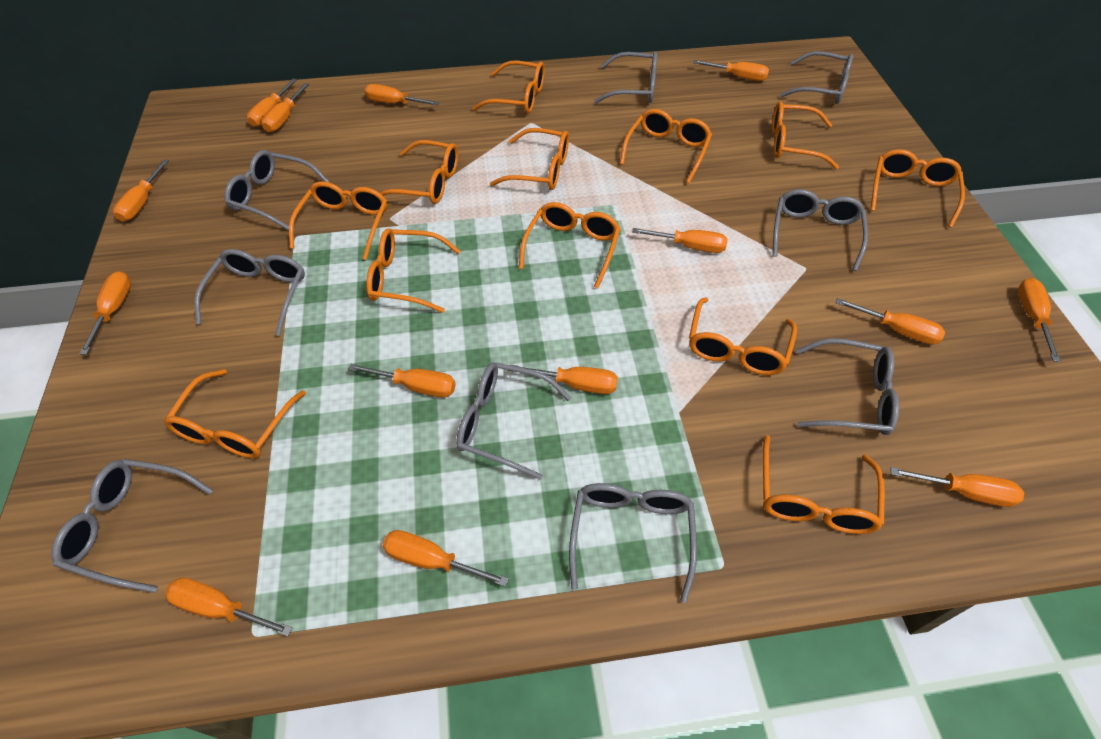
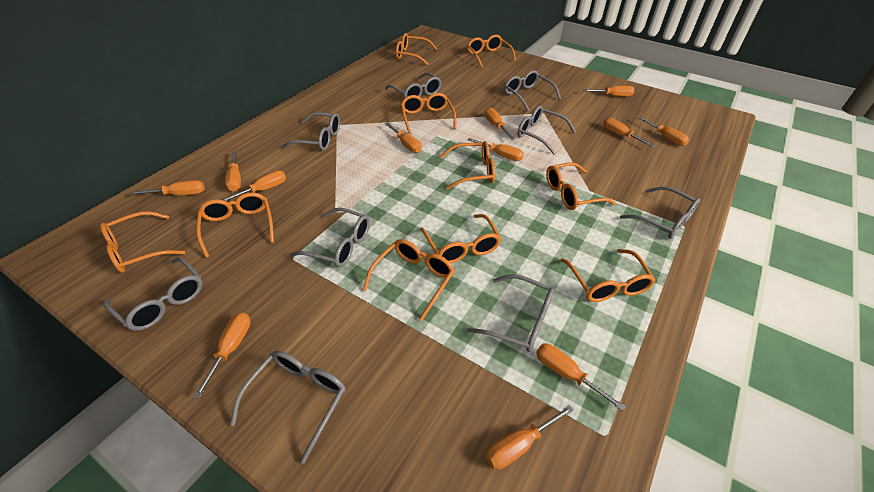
orange glasses: [164,369,306,458] [289,181,387,260] [366,228,460,313] [380,140,458,204] [472,61,545,114] [490,128,569,190] [519,202,621,288] [620,109,712,184] [689,297,797,375] [763,435,885,534] [772,101,839,169] [870,149,965,228] = 12 -> [100,211,185,273] [196,192,274,258] [363,239,455,321] [396,33,437,66] [401,93,456,134] [420,214,501,263] [440,141,495,190] [467,35,516,68] [546,162,616,210] [561,249,655,302] = 10
orange screwdriver: [80,271,131,355] [113,160,169,221] [165,577,292,637] [247,79,297,127] [261,83,309,132] [348,364,456,398] [364,84,439,106] [382,530,509,587] [508,364,618,394] [632,228,728,253] [693,60,769,81] [836,298,945,345] [890,467,1024,507] [1018,278,1061,362] = 14 -> [130,180,204,195] [194,312,251,398] [222,171,286,201] [225,150,241,191] [385,122,422,153] [467,138,524,161] [485,108,515,140] [486,405,574,470] [536,343,626,411] [583,86,634,96] [603,118,655,147] [638,117,689,146] = 12

